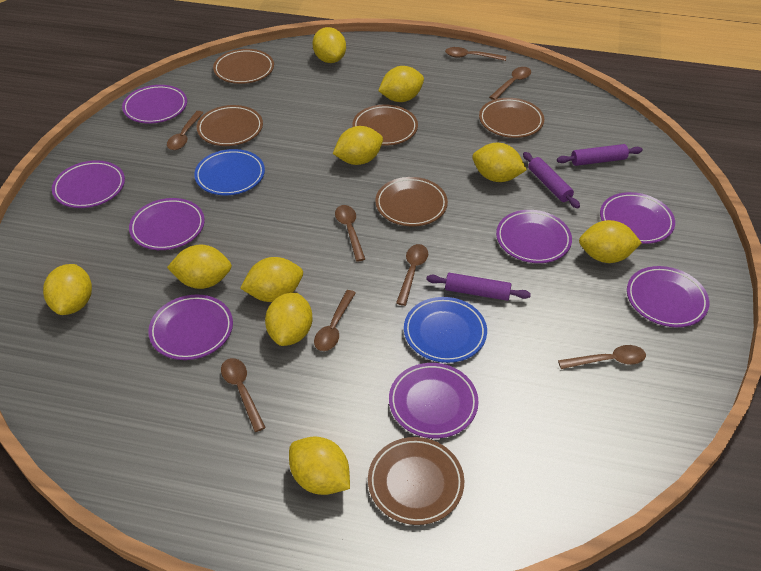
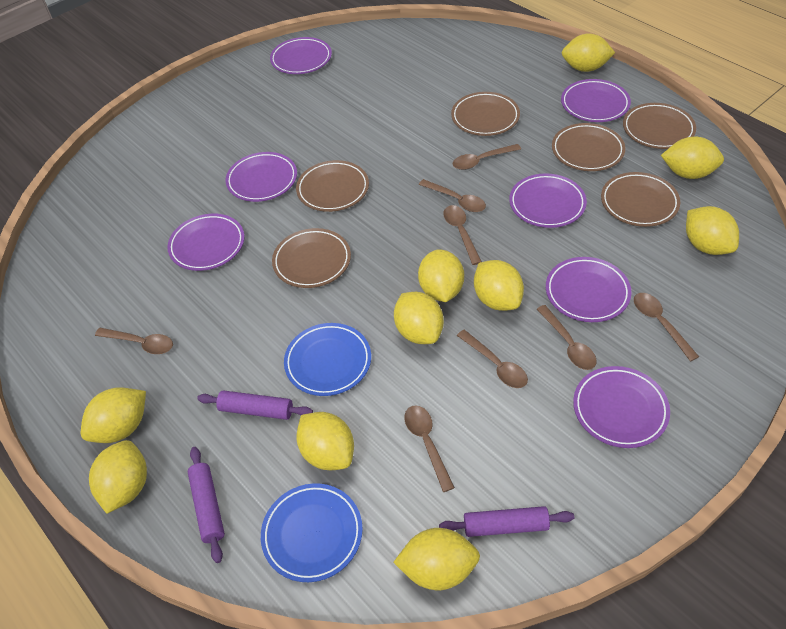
purple plate: [52,160,125,208] [122,85,187,124] [129,198,205,250] [148,295,233,360] [389,363,478,438] [496,210,572,263] [600,192,675,244] [627,266,709,327] = 8 -> [167,214,244,271] [225,152,297,202] [270,37,332,74] [509,173,587,228] [546,257,631,322] [561,79,631,122] [573,366,670,448] = 7

